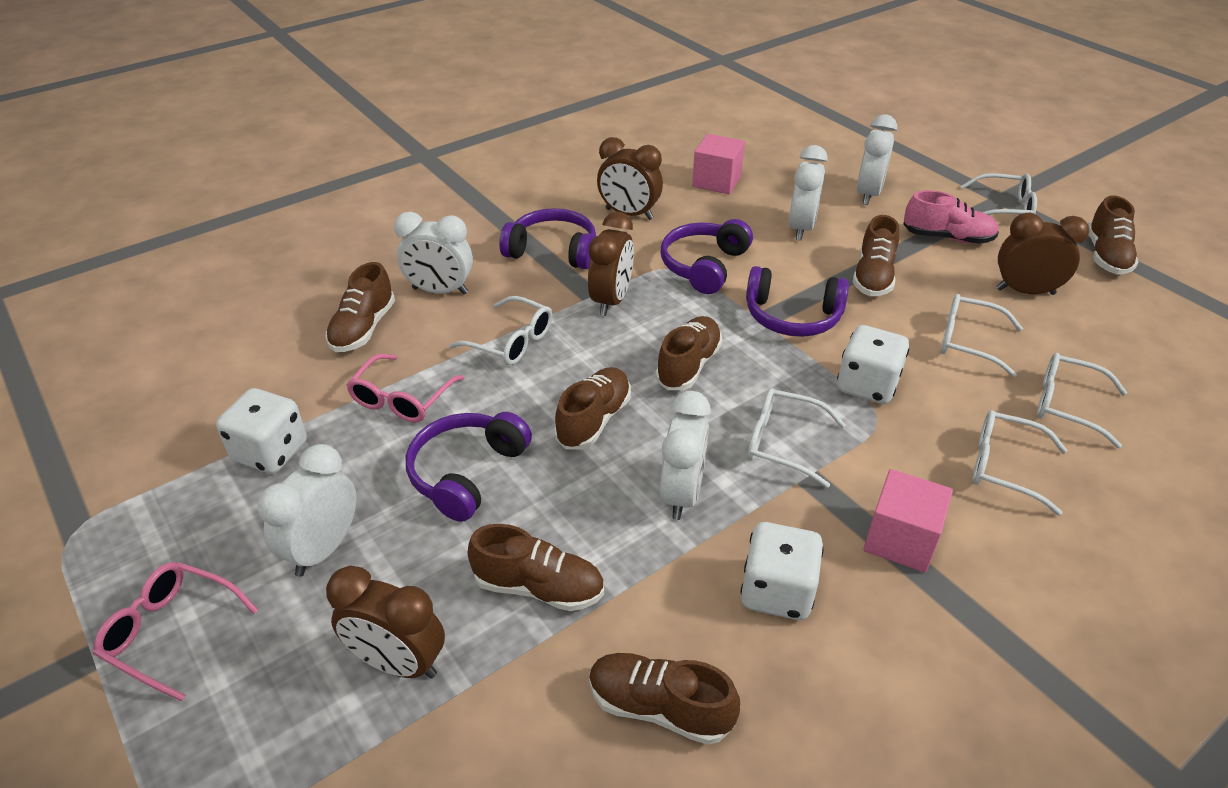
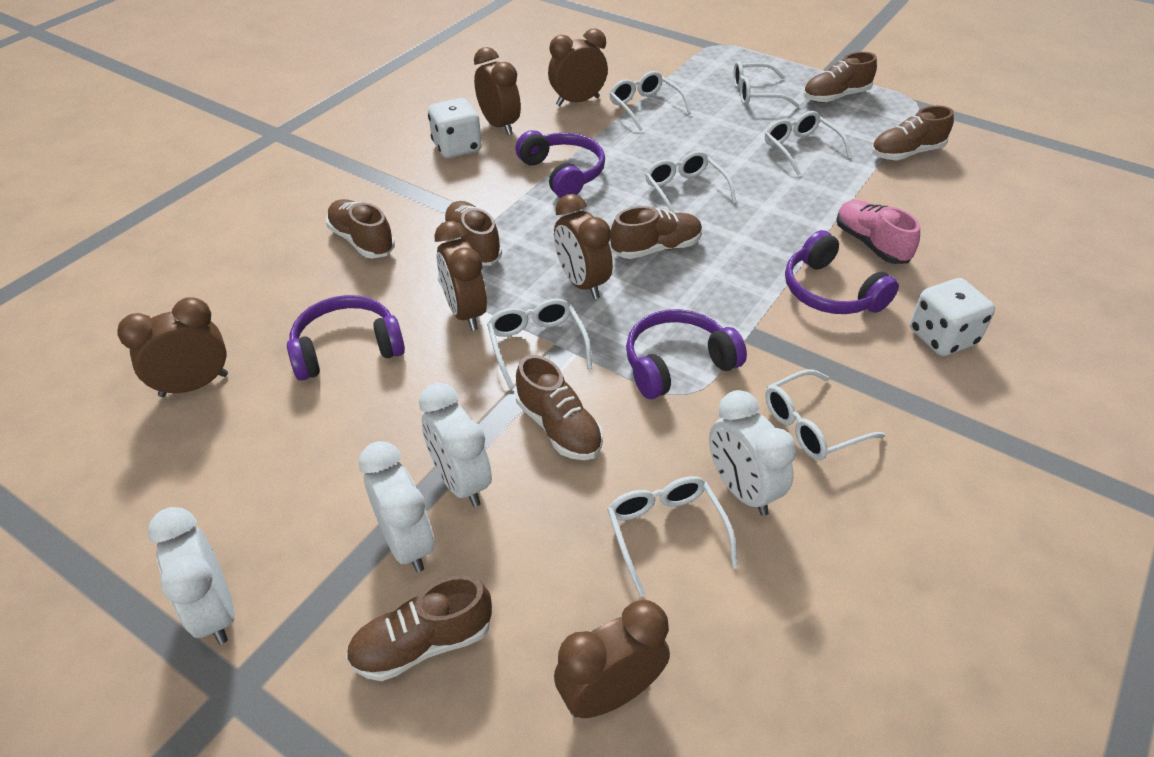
brown clock: [326,566,445,679] [588,212,634,316] [597,137,663,220] [996,213,1089,295] = 4 -> [117,297,228,397] [434,221,487,331] [474,47,521,135] [548,28,608,106] [554,194,613,299] [554,600,670,718] = 6
pink cube: [692,134,745,194] [863,469,953,573] = 2 -> none = 0
pink glasses: [93,562,258,701] [346,354,464,422] = 2 -> none = 0
white clock: [258,444,356,577] [394,212,473,295] [660,391,711,520] [789,145,828,240] [857,114,897,205] = 5 -> [148,507,234,644] [359,441,434,572] [419,383,492,507] [709,390,797,516] = 4
white dice: [216,388,307,474] [740,522,824,620] [837,325,909,404] = 3 -> [428,98,482,158] [910,278,995,356] = 2
white glasses: [449,296,552,365] [747,388,846,488] [941,294,1023,377] [961,173,1037,215] [973,410,1067,516] [1037,353,1127,448] = 6 -> [487,299,592,388] [607,476,738,596] [610,71,691,131] [645,151,737,213] [733,61,799,107] [765,111,852,175] [765,370,885,460] = 7

